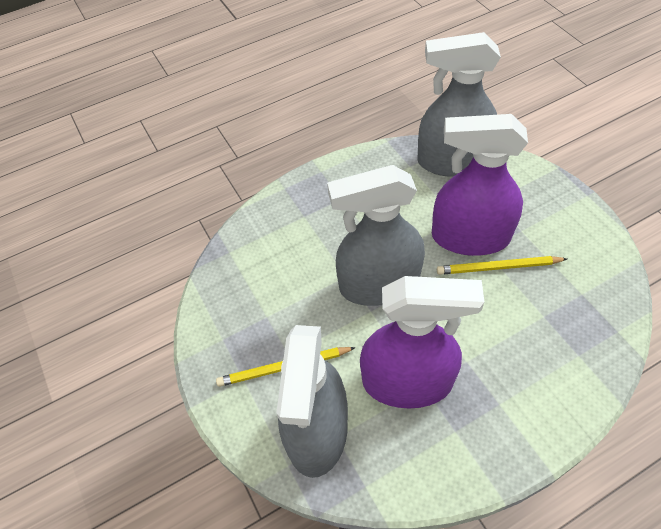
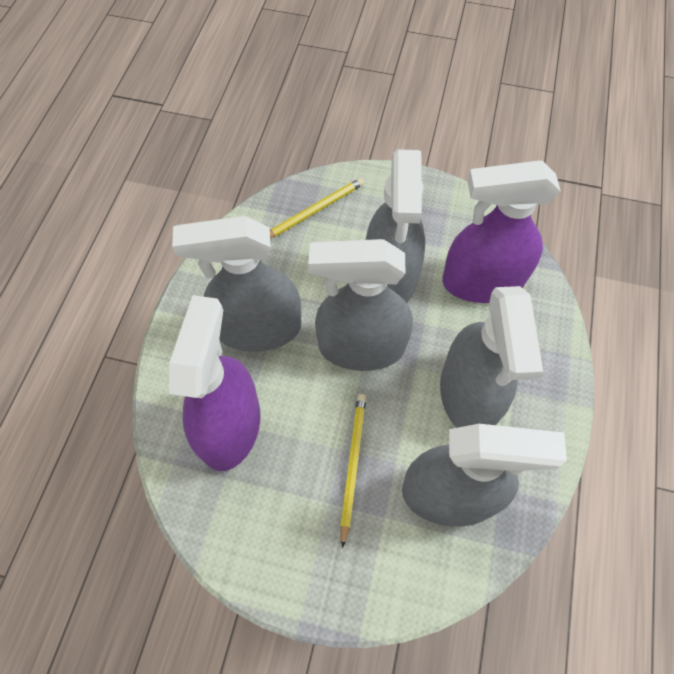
grey spray bottle: [276,325,348,478] [327,165,425,306] [417,32,501,177] = 3 -> [172,216,301,352] [308,239,413,371] [366,149,425,303] [402,424,567,527] [440,286,543,428] = 5

